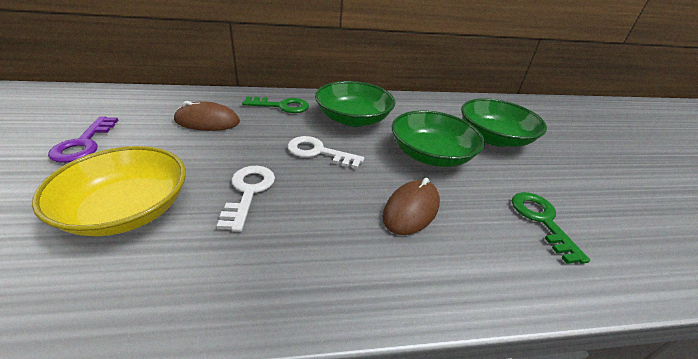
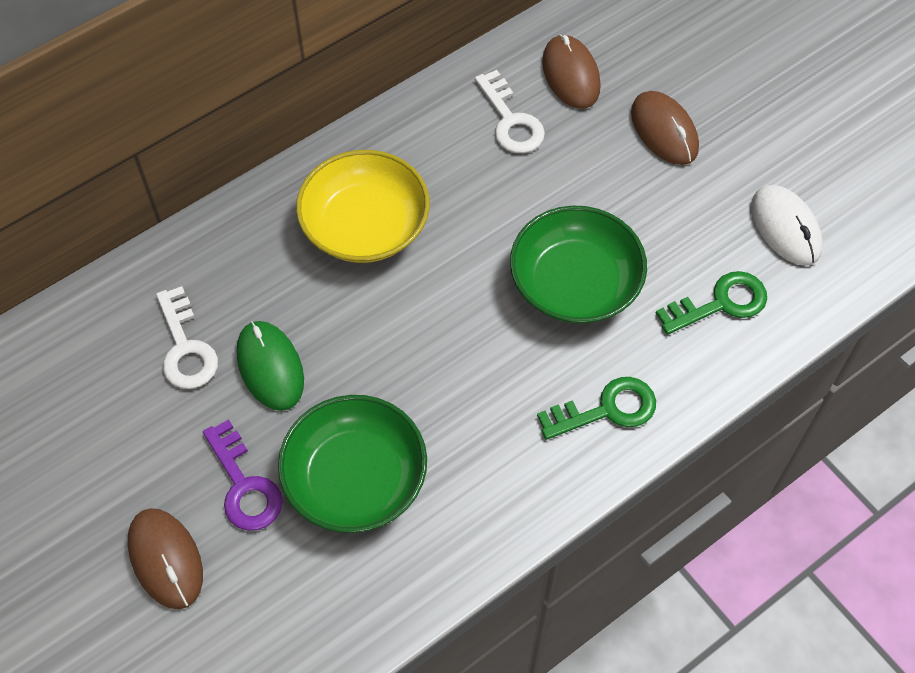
brown mouse: [174,101,240,131] [382,178,440,235] = 2 -> [128,508,203,609] [542,34,601,109] [631,91,699,165] = 3
green bowl: [315,81,396,127] [392,110,485,167] [461,98,547,147] = 3 -> [278,395,427,533] [510,206,647,324] = 2
green mouse: none = 0 -> [236,321,304,411] = 1
white mouse: none = 0 -> [751,185,823,266] = 1

